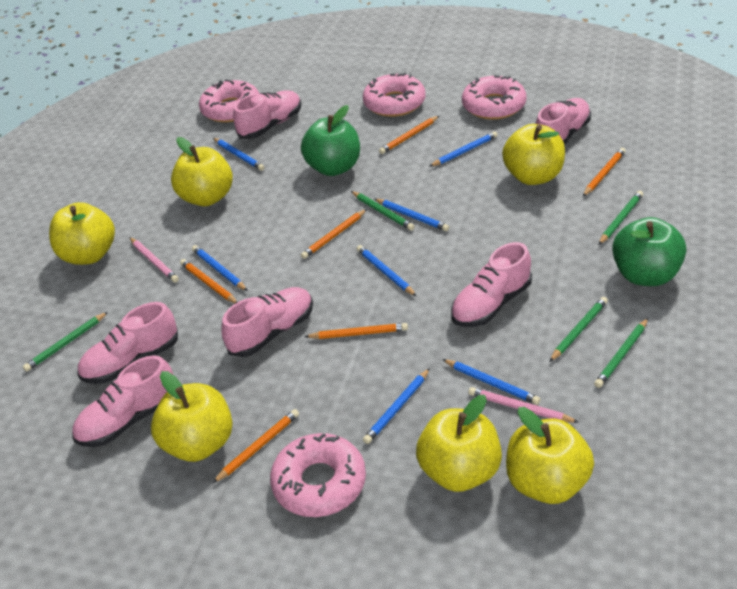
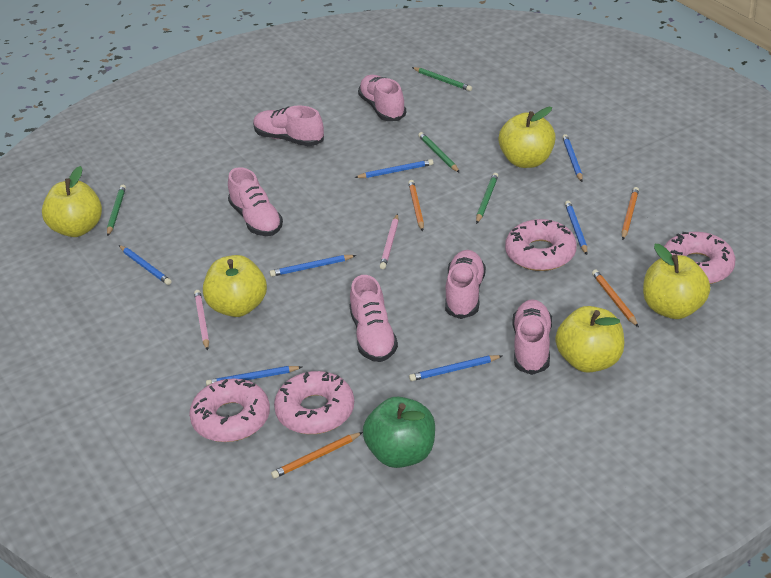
green apple: [301,105,360,176] [612,217,686,286] = 2 -> [363,397,435,468] = 1
green pencil: [23,312,108,372] [351,191,415,231] [549,297,608,362] [594,318,648,388] [599,191,643,245] = 5 -> [107,185,126,236] [412,67,472,91] [418,132,460,173] [476,173,498,224] = 4
orange pencil: [180,259,238,304] [212,409,299,484] [301,209,367,259] [304,323,408,339] [379,116,439,154] [583,148,626,196] = 6 -> [271,432,363,479] [408,180,424,231] [592,270,639,327] [622,187,639,240] = 4
yellow apple: [49,202,115,265] [151,371,233,462] [171,137,233,206] [416,395,502,492] [502,124,565,185] [506,407,594,504] = 6 -> [42,166,102,237] [203,255,267,317] [498,107,556,168] [555,306,624,373] [643,244,710,319] = 5

